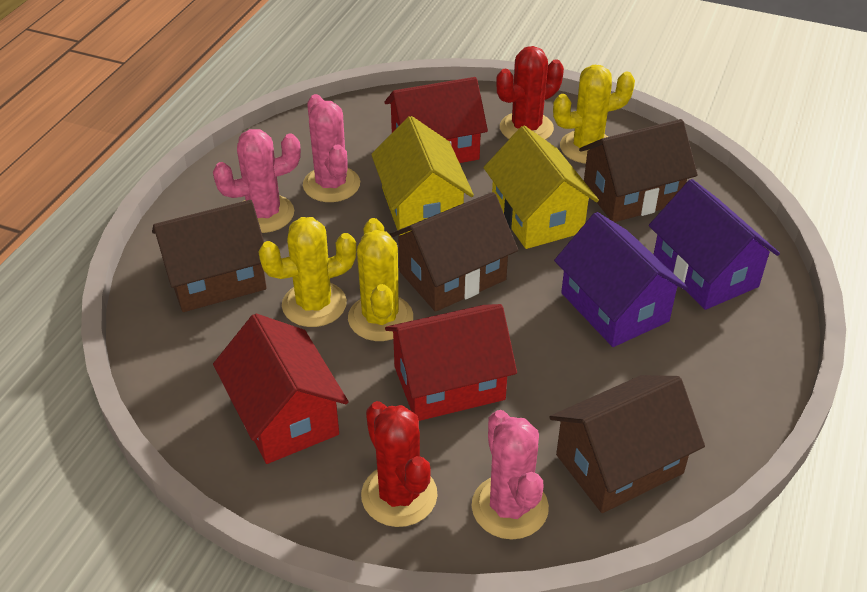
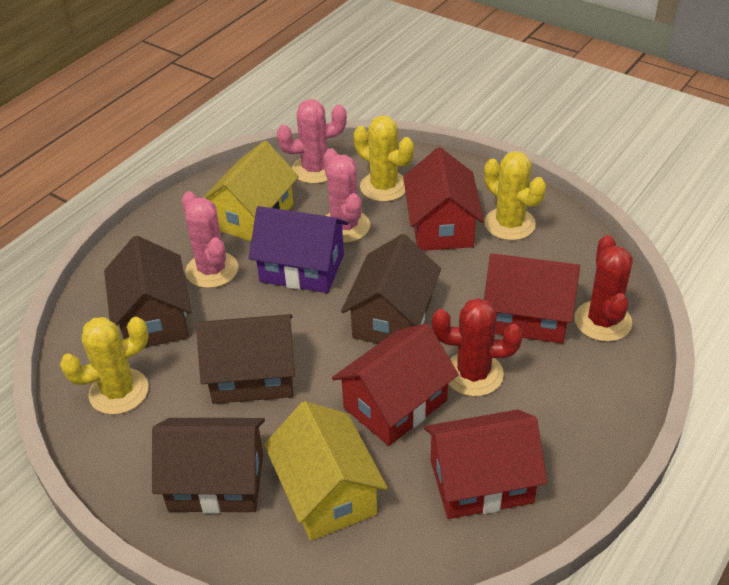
purple house: [554,212,688,347] [649,179,780,310] = 2 -> [249,206,348,293] = 1
red house: [213,314,349,464] [384,77,488,163] [385,304,517,421] = 3 -> [332,323,459,446] [403,147,484,251] [424,410,547,519] [484,253,580,343] = 4

